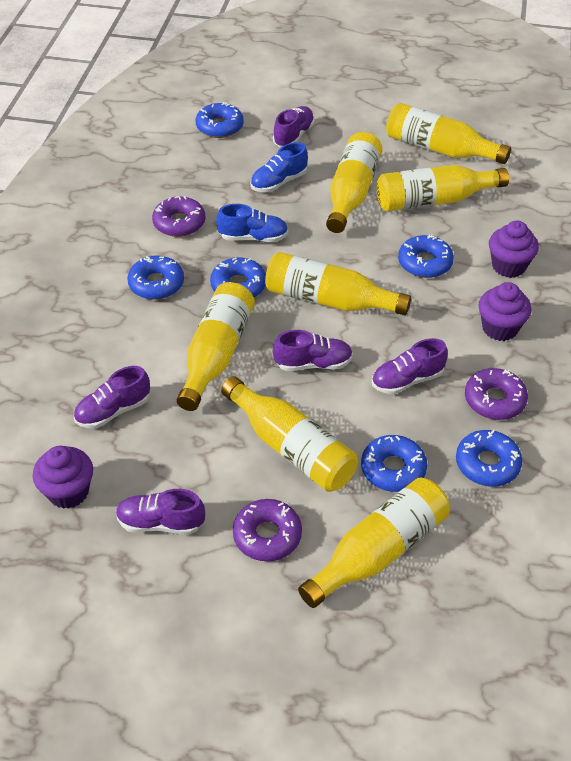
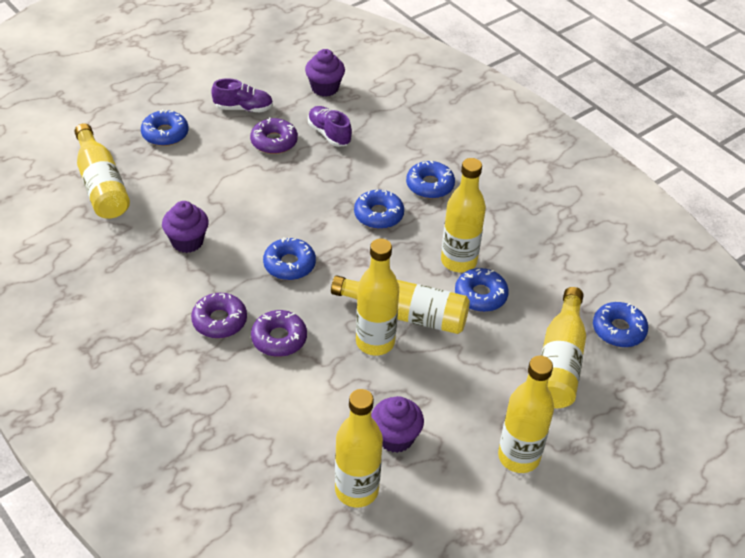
blue shoe: [216,204,288,242] [250,142,308,192] = 2 -> none = 0
purple shoe: [74,366,150,429] [116,489,205,534] [273,106,315,148] [273,330,353,371] [372,338,448,394] = 5 -> [211,78,273,112] [308,106,352,147] = 2

